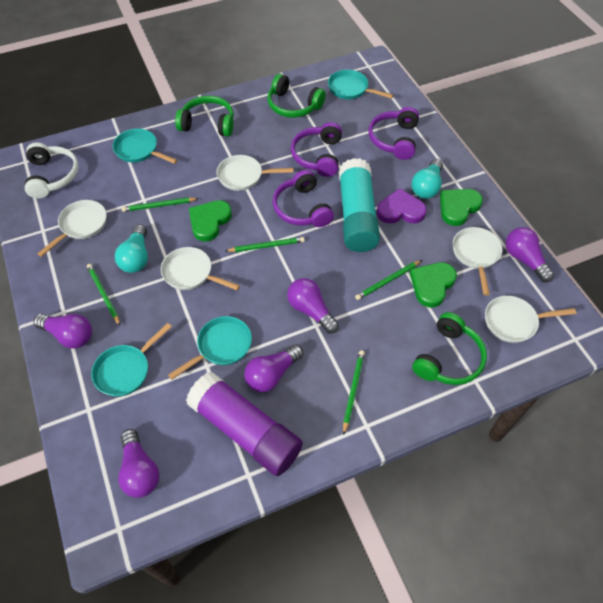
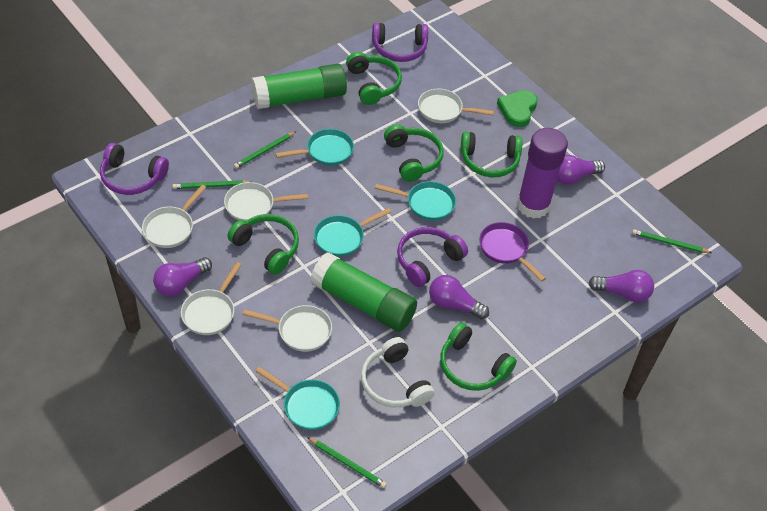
green glue stick: none = 0 -> [251,64,347,109] [310,252,417,332] = 2
green headphones: [175,96,234,137] [267,74,326,118] [412,312,487,385] = 3 -> [227,214,299,275] [346,52,402,105] [384,125,444,182] [440,323,517,391] [461,132,522,177] = 5
green heart: [189,200,232,242] [410,262,457,308] [440,189,483,226] = 3 -> [497,90,538,127] = 1
green pencil: [87,264,120,326] [121,197,199,212] [226,237,305,252] [343,351,365,435] [355,260,422,300] = 5 -> [172,180,250,189] [234,131,296,169] [307,437,387,488] [632,229,712,253] = 4
purple heart: [377,188,427,224] = 1 -> none = 0
purple light bulb: [34,314,92,349] [118,429,160,498] [244,344,303,392] [287,278,339,333] [506,227,554,282] = 5 -> [153,257,212,296] [429,275,489,319] [557,155,605,185] [588,270,654,302] = 4
purple pan: none = 0 -> [479,222,546,282] = 1
turquoise glue stick: [339,158,380,252] = 1 -> none = 0
turquoise light bulb: [115,224,148,273] [411,159,443,199] = 2 -> none = 0

